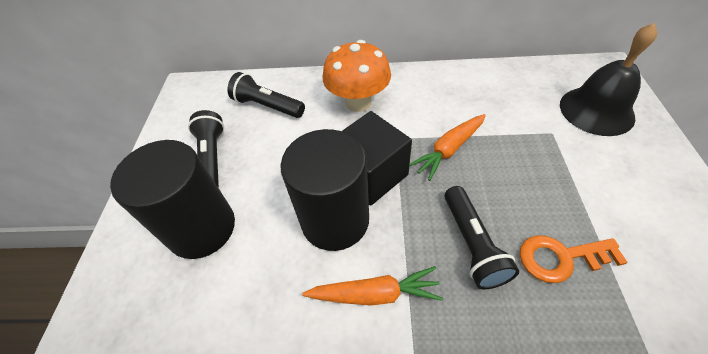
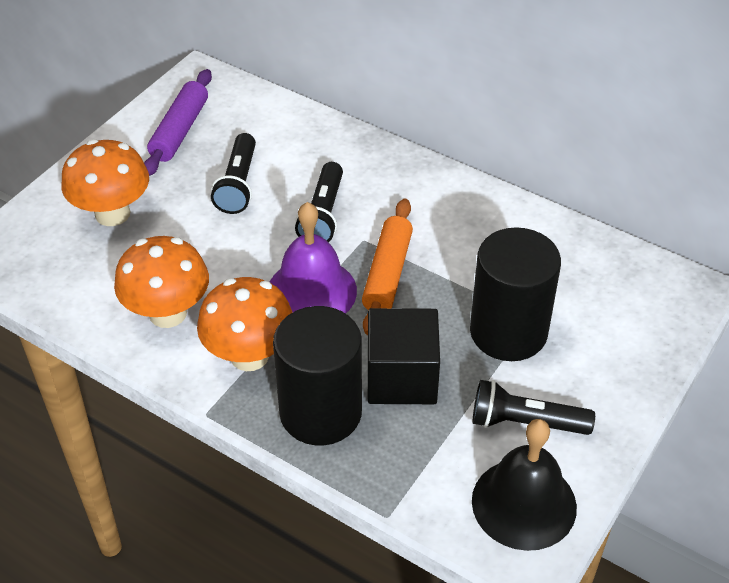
orange carrot: [302,266,443,306] [409,114,486,181] = 2 -> none = 0
orange key: [520,235,628,283] = 1 -> none = 0
orange mushroom: [323,40,391,112] = 1 -> [61,139,149,226] [114,236,209,328] [197,277,293,371] = 3
orange rolling pin: none = 0 -> [362,199,413,335] = 1
purple bell: none = 0 -> [270,202,357,314] = 1
purple rolling pin: none = 0 -> [144,69,212,176] = 1

